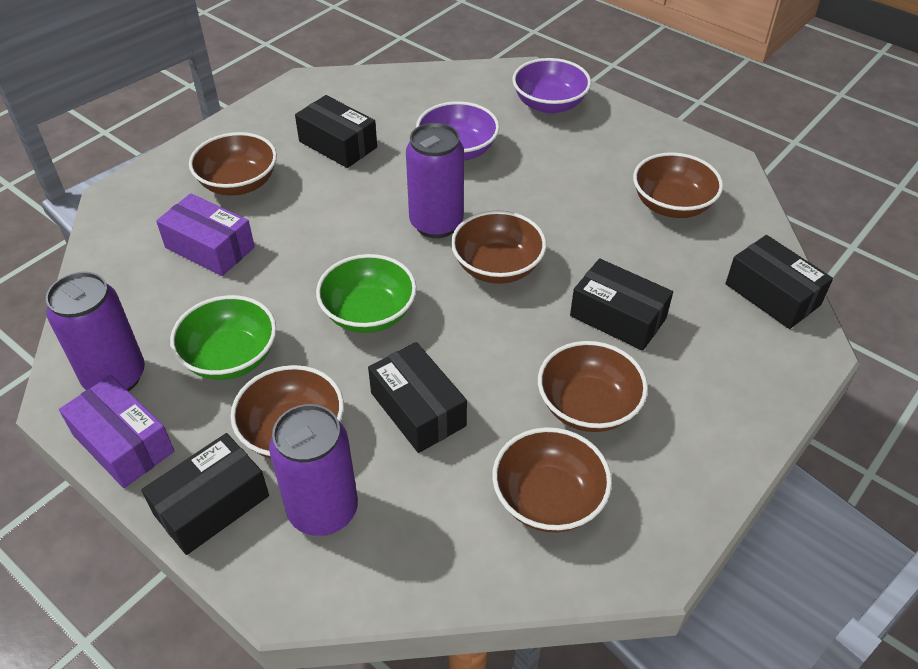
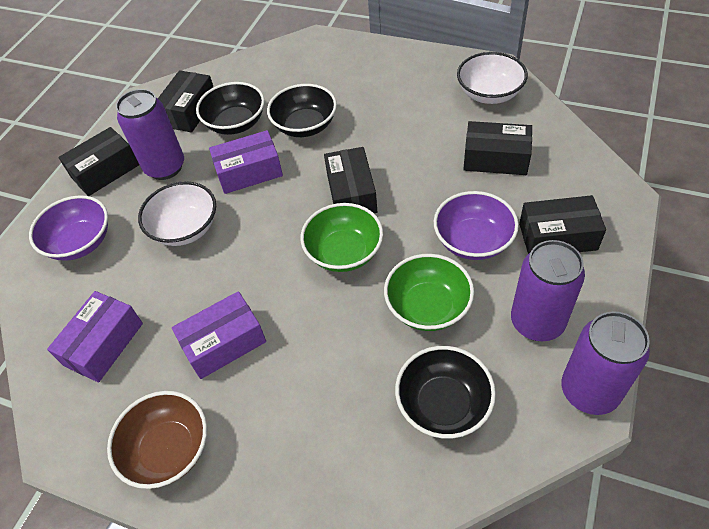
black bowl: none = 0 -> [196,82,265,135] [267,84,337,137] [395,346,496,439] = 3
brown bowl: [189,132,277,196] [231,365,344,459] [451,210,546,284] [492,427,612,532] [538,341,648,432] [633,152,723,218] = 6 -> [107,391,207,489] = 1
purple box: [59,375,174,488] [156,193,255,276] = 2 -> [47,291,143,382] [172,291,266,379] [209,130,283,194] = 3
white bowl: none = 0 -> [138,181,216,246] [457,52,528,104] = 2

